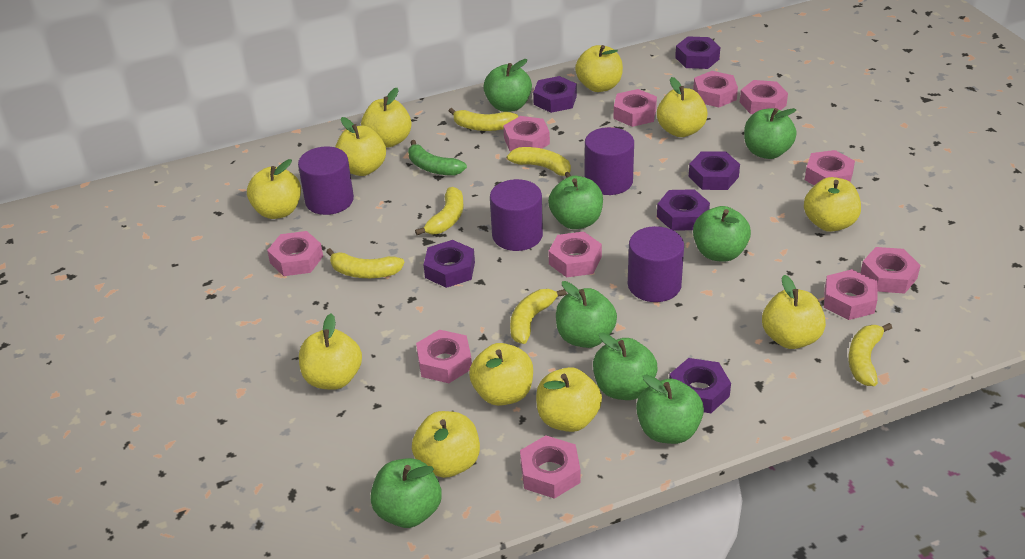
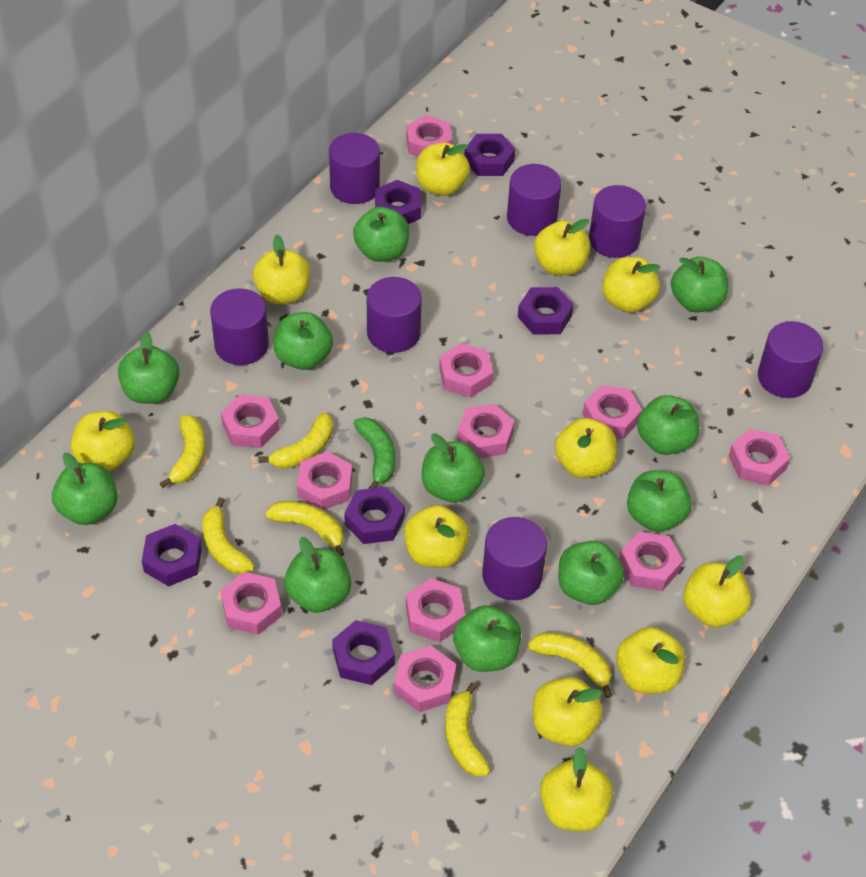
green apple: [370,458,442,528] [483,59,532,112] [548,176,603,229] [556,281,617,348] [593,332,657,400] [636,374,704,444] [693,206,751,262] [744,108,797,159] = 8 -> [52,453,118,525] [118,331,180,404] [273,312,333,370] [284,537,351,613] [353,207,409,262] [422,434,485,502] [453,605,521,672] [558,541,624,605] [627,470,692,532] [637,395,699,455] [671,257,728,312] = 11
purple cylinder: [298,146,354,215] [490,179,543,251] [585,127,634,195] [628,226,684,302] = 4 -> [210,288,269,365] [329,133,380,204] [367,277,422,353] [482,517,547,600] [507,164,562,236] [589,185,646,258] [758,321,823,398] = 7

